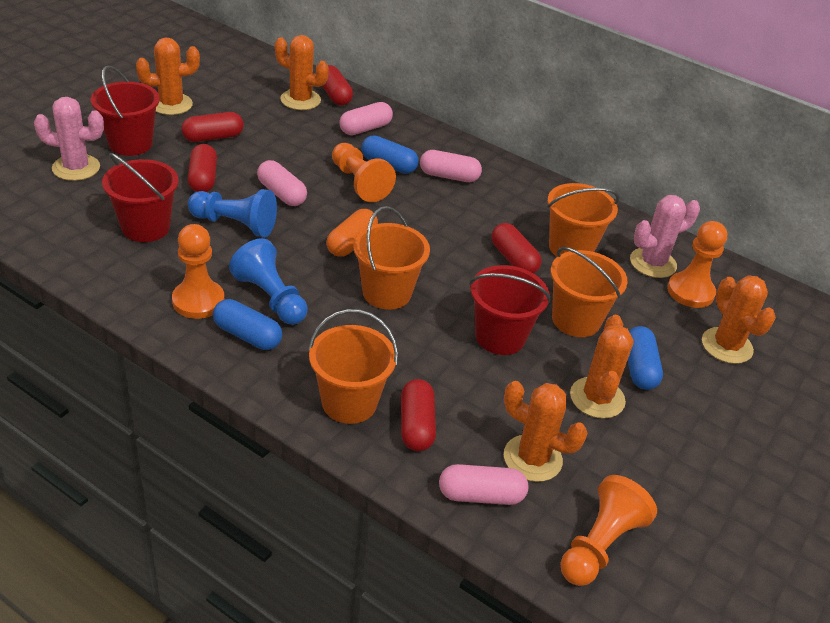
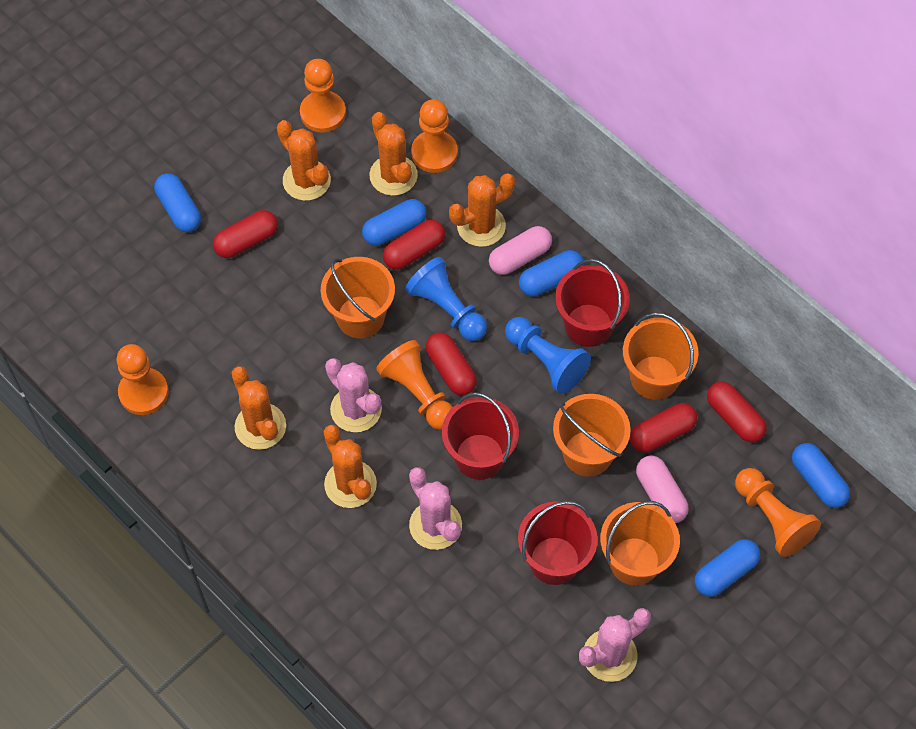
blue capsule: [213,299,282,350] [361,135,419,174] [628,326,663,390] = 3 -> [154,173,201,232] [362,199,427,246] [519,250,584,296] [695,539,760,597] [792,443,850,508] = 5
orange capsule: [326,209,378,257] = 1 -> none = 0
orange pawn: [172,224,224,319] [332,143,396,202] [560,475,657,586] [667,221,727,308] = 4 -> [116,344,169,415] [300,59,346,132] [376,340,453,430] [411,99,458,173] [735,468,821,557] = 5
pink cactus: [34,97,104,181] [630,195,700,278] = 2 -> [325,358,382,432] [409,467,462,550] [579,608,651,682] = 3
pink capsule: [257,160,307,206] [339,102,393,135] [420,150,482,182] [439,464,528,505] = 4 -> [489,226,552,275] [636,455,689,523] = 2

